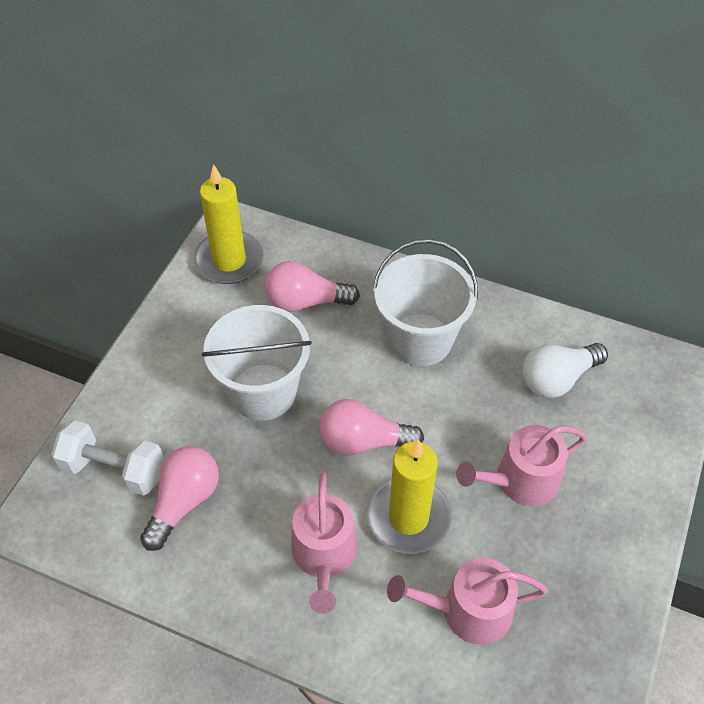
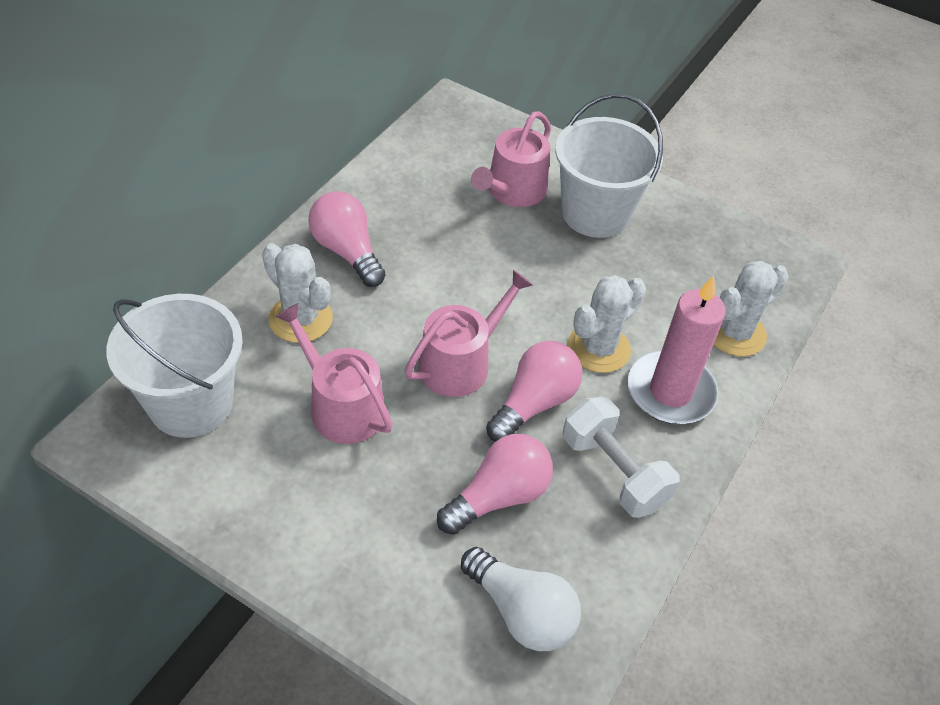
pink candle: none = 0 -> [628,276,726,424] = 1
white cactus: none = 0 -> [262,243,333,343] [568,275,646,373] [713,261,788,357] = 3
yellow candle: [194,164,264,284] [367,440,451,554] = 2 -> none = 0

